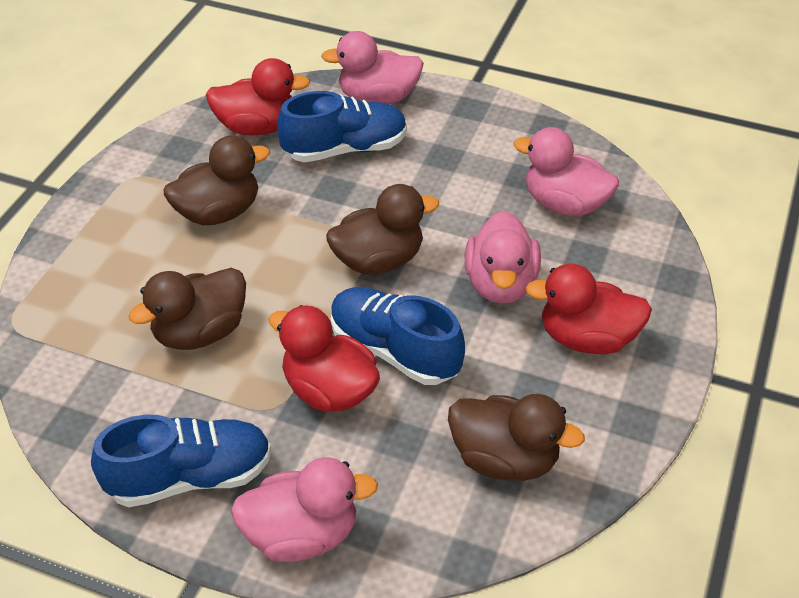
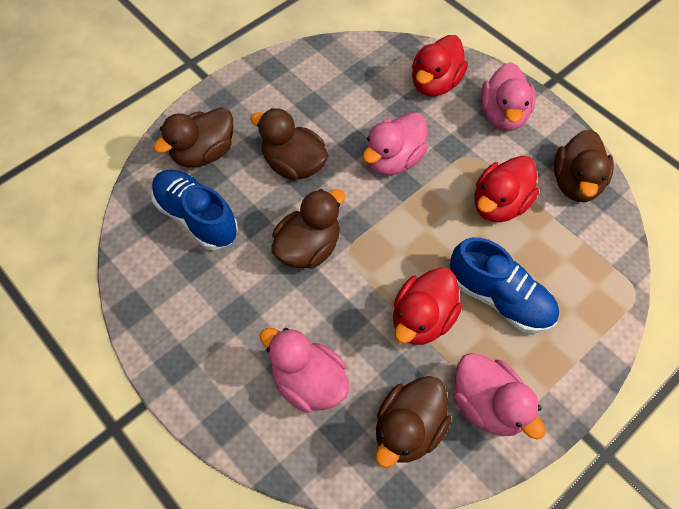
blue shoe: [91,415,272,507] [277,91,407,162] [331,287,465,385] = 3 -> [151,169,238,250] [450,237,559,333] = 2
brown duck: [128,268,246,350] [164,136,270,225] [326,184,439,274] [448,394,585,481] = 4 -> [153,107,233,168] [250,108,328,180] [272,189,345,269] [376,376,451,468] [554,129,614,202] = 5

